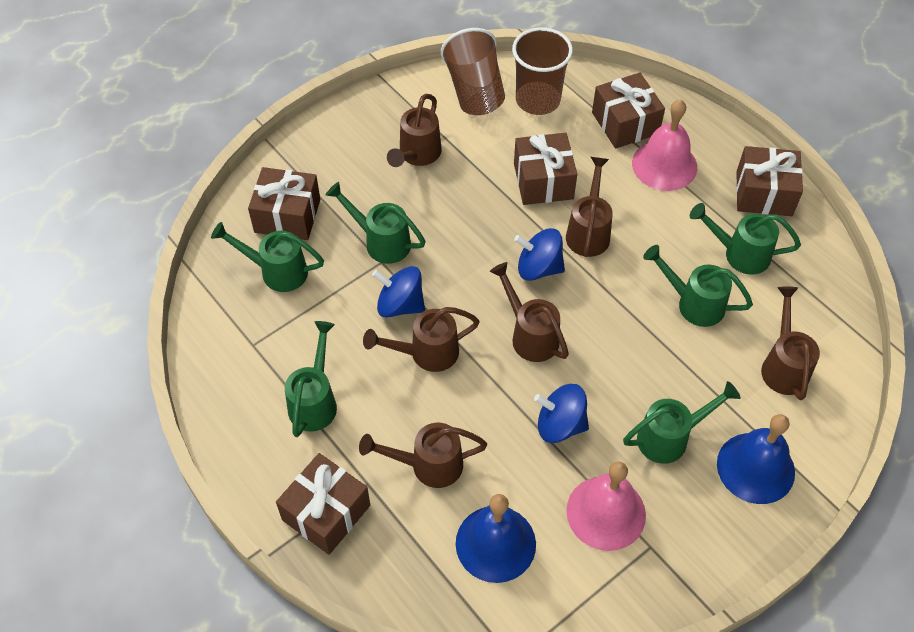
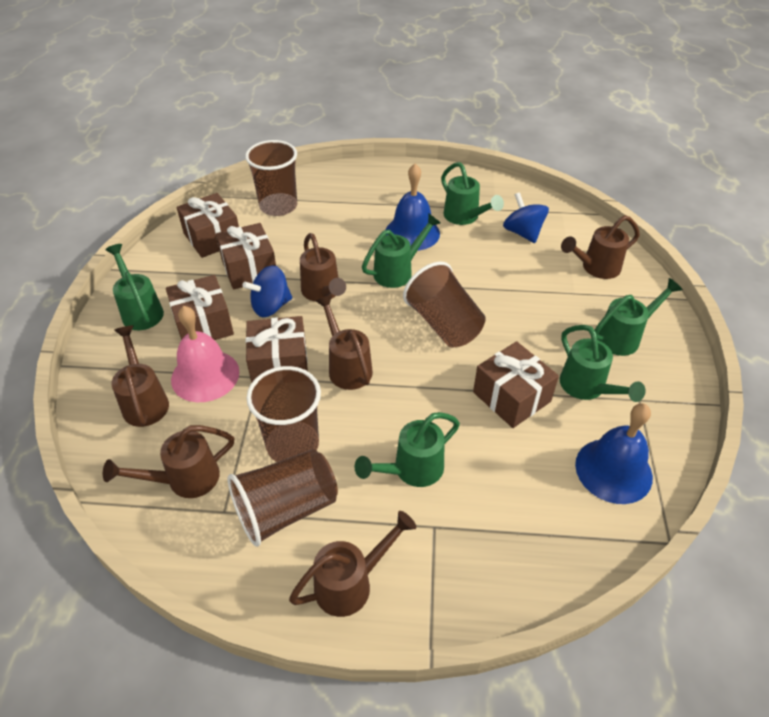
blue spinning top: [372,266,425,318] [514,228,565,281] [534,384,589,443] = 3 -> [242,265,292,317] [503,192,549,243] = 2
brown cup: [441,28,505,115] [512,27,573,115] = 2 -> [228,449,338,547] [245,140,297,216] [247,366,321,462] [403,262,486,348] = 4
pink bell: [566,461,646,551] [632,99,697,191] = 2 -> [171,306,239,402] = 1

